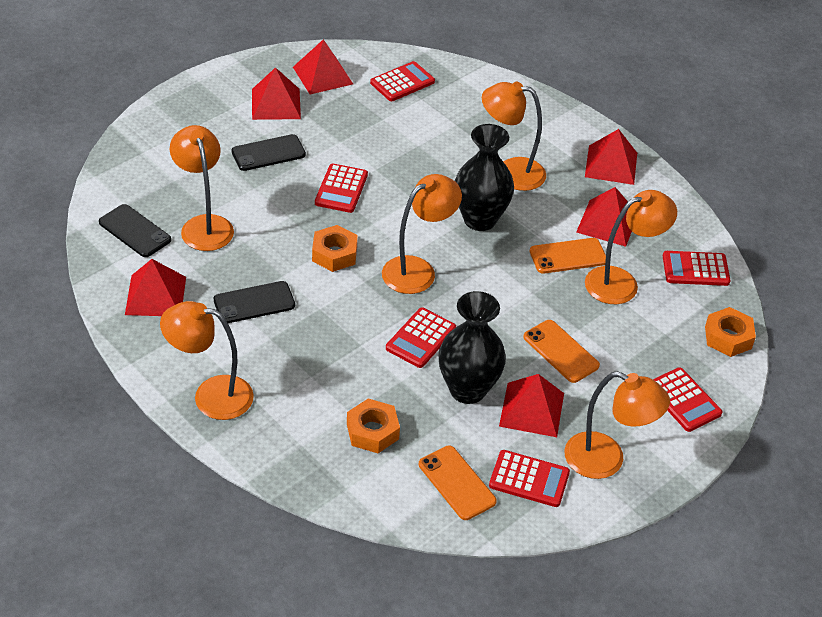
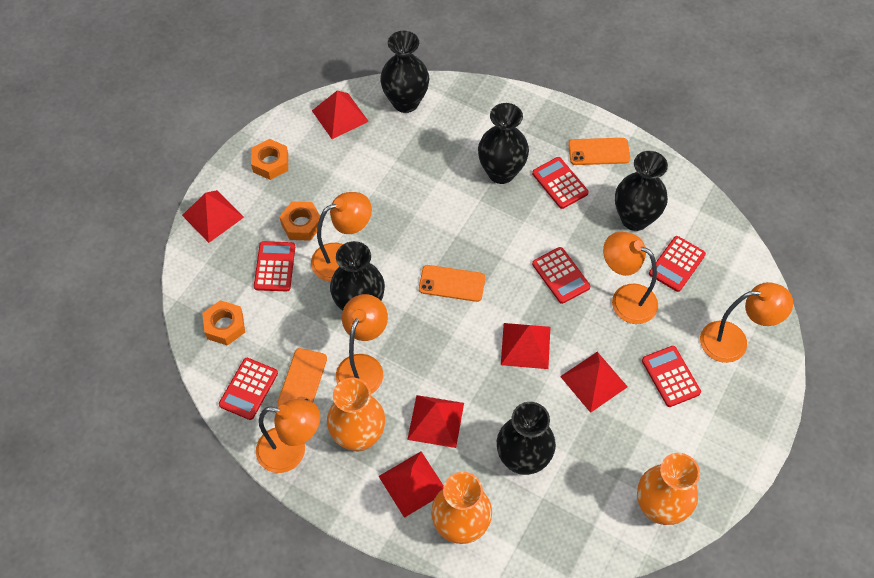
black phone: [99,204,171,257] [214,281,295,323] [232,134,306,171] = 3 -> none = 0
black vase: [438,291,506,404] [455,124,514,231] = 2 -> [330,241,385,311] [380,31,429,113] [478,103,529,184] [497,402,556,475] [615,151,668,231] = 5
orange lamp: [160,301,254,420] [170,125,234,251] [382,174,462,294] [482,81,546,191] [564,371,670,479] [585,190,677,304] = 6 -> [256,399,320,473] [311,192,372,282] [336,294,388,394] [603,232,658,324] [700,282,793,363] = 5
orange vase: none = 0 -> [327,378,385,451] [431,472,492,544] [637,453,700,525] = 3

